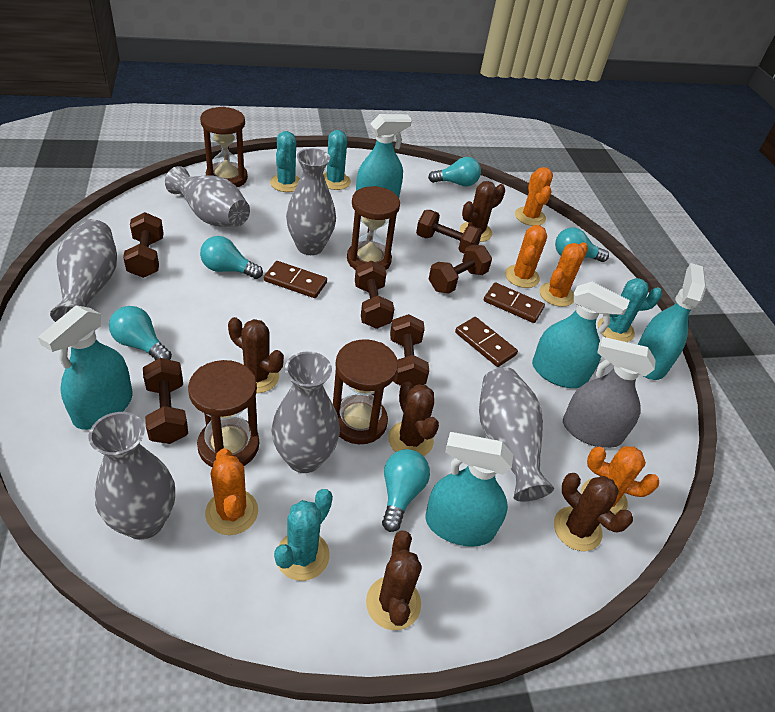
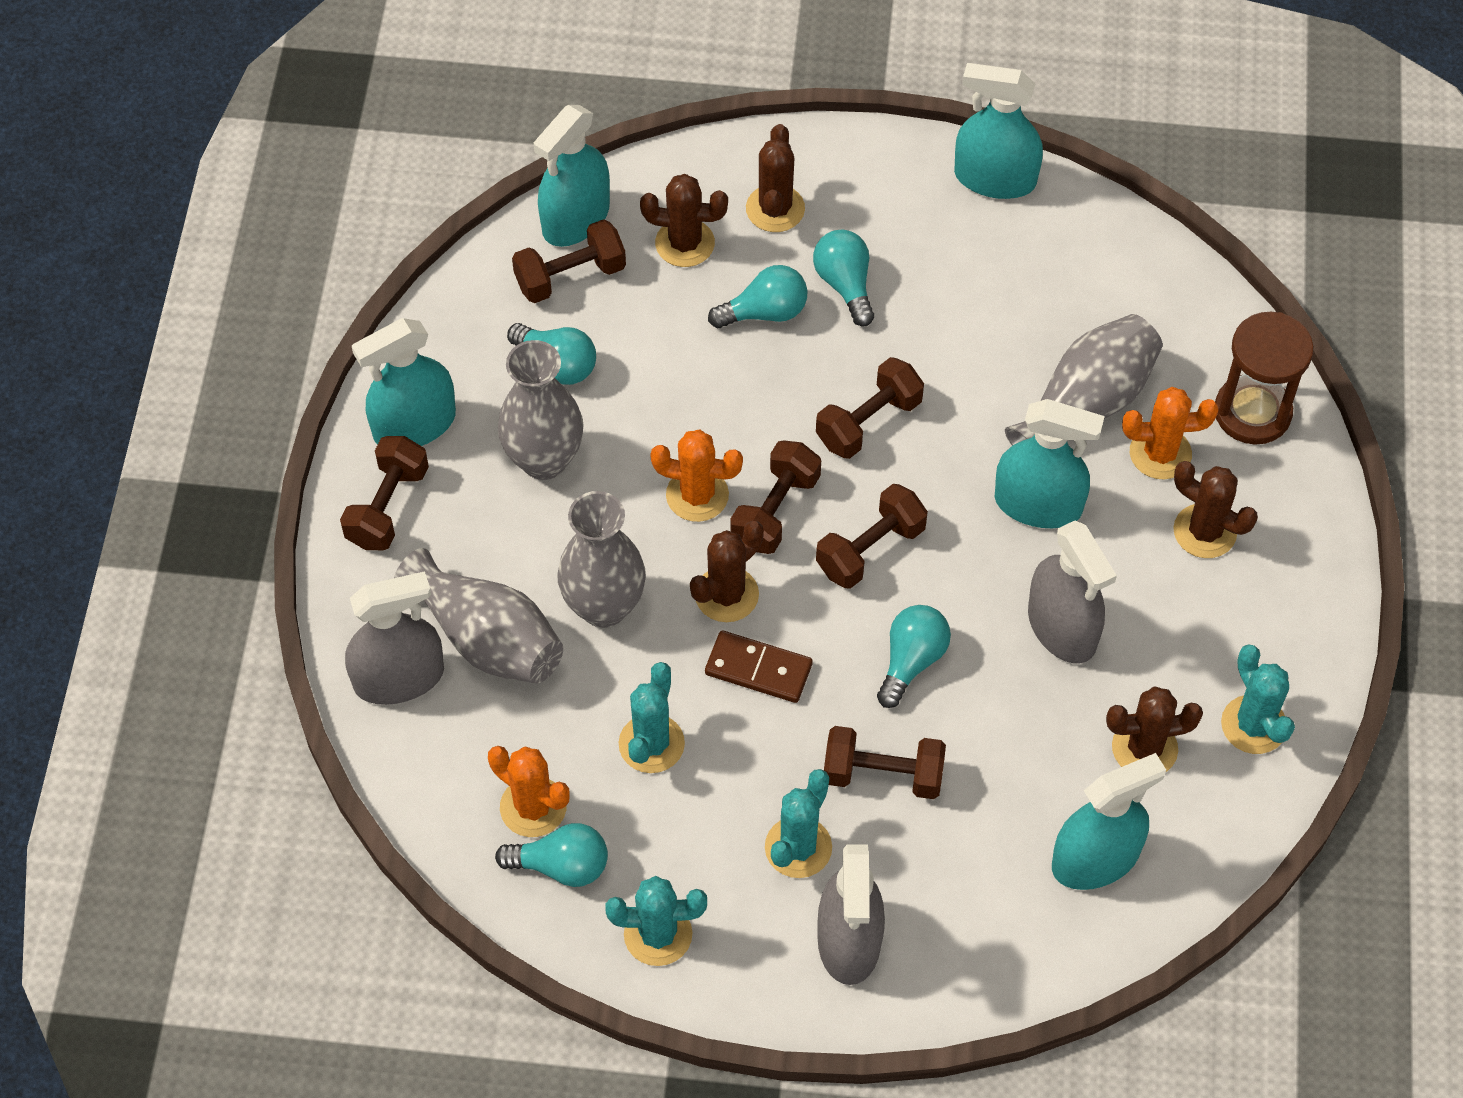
brown domino: [264,261,327,298] [455,317,518,367] [484,282,545,323] = 3 -> [705,630,813,703] = 1
brown hourglass: [188,360,259,467] [200,107,248,187] [333,339,398,444] [347,186,400,270] = 4 -> [1215,312,1314,445] = 1
grey spray bottle: [563,337,656,448] = 1 -> [345,571,444,705] [817,844,885,985] [1028,521,1117,663] = 3
grey vase: [50,219,117,322] [88,412,175,540] [165,166,250,227] [272,351,340,473] [286,148,336,255] [479,367,554,501] = 6 -> [394,548,563,683] [498,340,584,480] [557,491,646,628] [1005,314,1163,446] = 4
orange cactus: [205,448,258,535] [505,225,547,288] [515,167,553,226] [540,242,588,307] [581,446,659,515] = 5 -> [488,746,570,837] [650,430,743,522] [1122,387,1219,480] = 3

